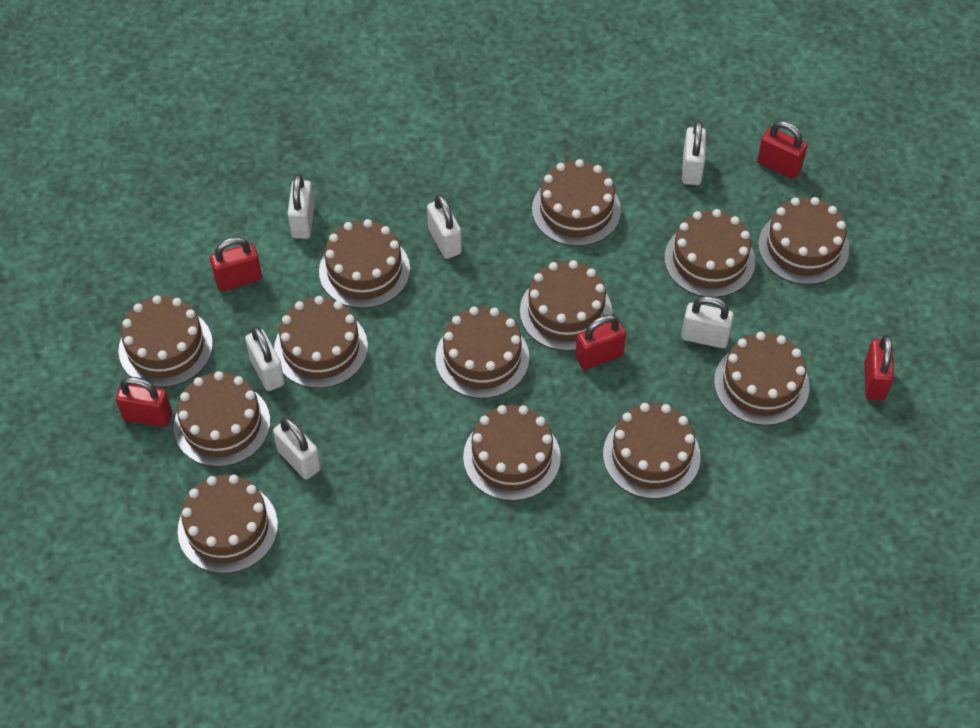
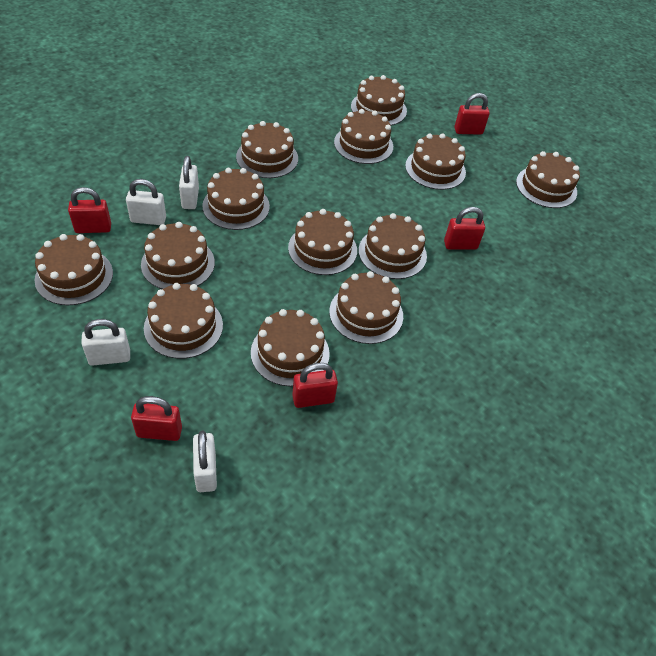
white padlock: [245,326,285,391] [273,417,321,479] [287,174,315,239] [427,194,462,259] [681,296,734,348] [682,121,706,185] = 6 -> [81,319,130,366] [126,179,166,225] [179,156,199,209] [193,431,217,492] = 4

